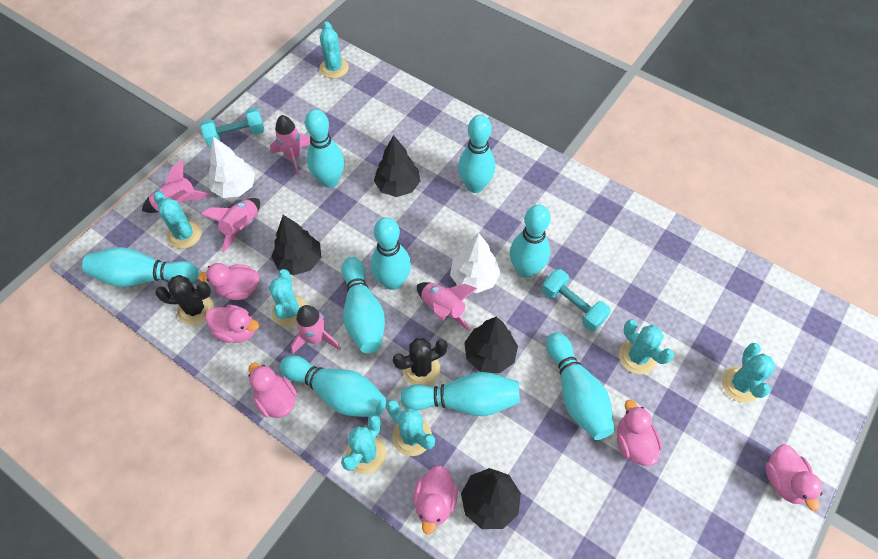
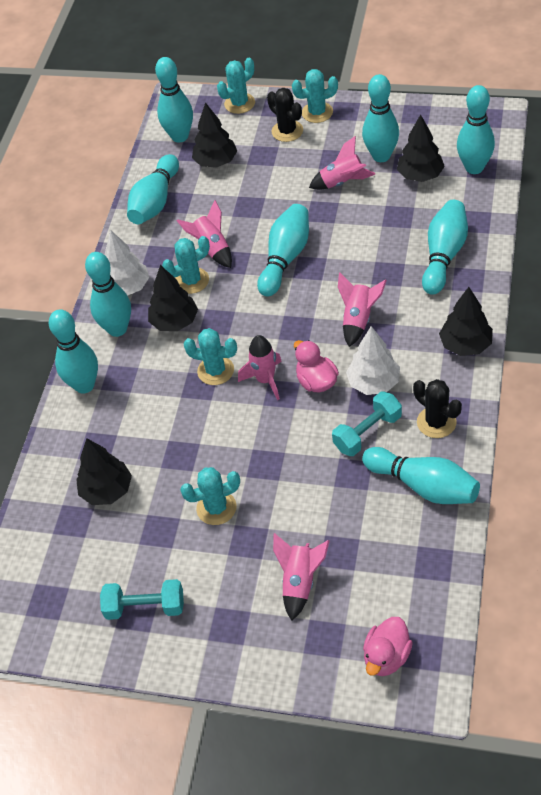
black tree: [271,215,321,275] [374,135,420,197] [461,468,521,529] [464,317,518,373] = 4 -> [76,438,132,505] [148,265,198,331] [192,102,237,168] [397,114,445,182] [439,287,493,356] = 5
pink duck: [198,263,260,300] [205,304,259,343] [248,362,298,418] [413,465,458,534] [617,400,662,466] [765,444,823,511] = 6 -> [294,340,339,392] [363,617,413,676] = 2
turquoise cactus: [153,192,202,249] [269,269,307,327] [320,22,349,79] [341,415,386,474] [386,399,435,456] [619,319,674,374] [722,343,776,403] = 7 -> [162,236,210,294] [180,467,240,525] [184,328,237,385] [217,58,255,114] [292,69,338,123] = 5

